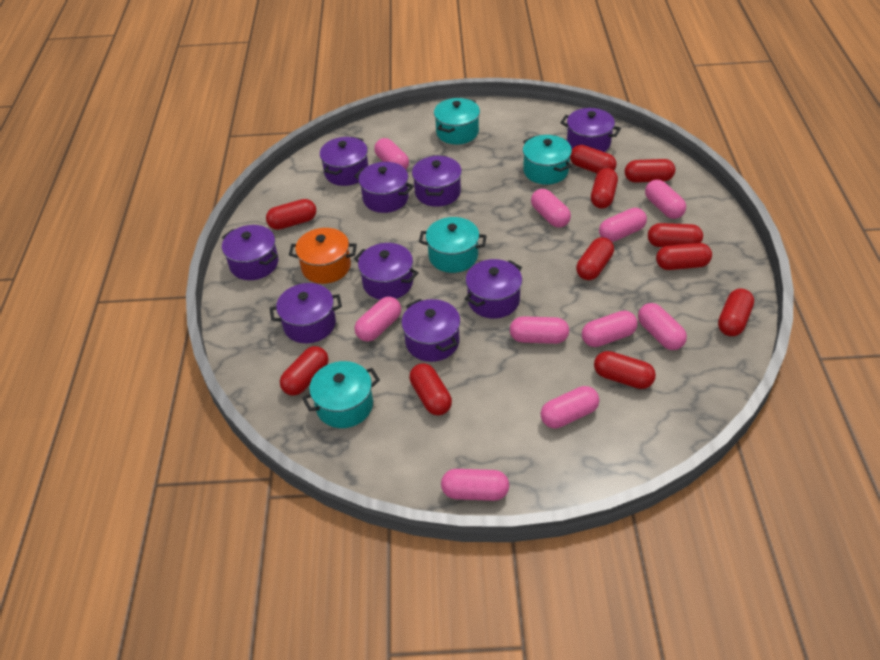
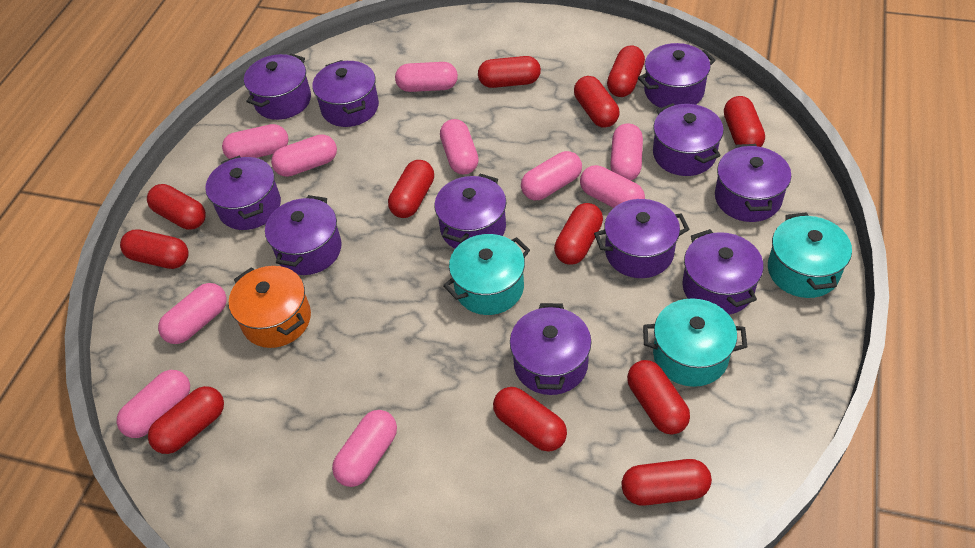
purple pot: [222,225,279,280] [270,283,342,343] [320,136,368,186] [354,162,414,213] [354,243,419,300] [402,299,460,362] [412,155,462,207] [465,259,522,319] [561,108,621,152] = 9 -> [205,156,281,230] [244,53,311,120] [265,195,342,275] [312,60,379,127] [434,174,506,249] [510,303,591,395] [594,199,689,278] [638,43,716,108] [653,103,724,176] [683,229,764,315] [715,144,791,222] = 11
red capsule: [266,199,316,230] [280,346,328,396] [409,363,452,415] [570,145,616,173] [576,237,614,280] [591,168,618,209] [594,351,656,389] [625,159,675,183] [648,223,703,247] [656,243,712,270] [718,289,754,336] = 11 -> [120,229,189,269] [147,184,206,230] [148,386,224,454] [388,160,434,218] [478,56,541,88] [493,387,567,452] [554,203,603,265] [574,76,619,128] [607,45,645,97] [622,459,712,506] [627,360,690,435] [724,96,765,147] = 12
turquoise pot: [302,361,380,428] [419,217,487,273] [434,98,480,144] [523,135,572,185] = 4 -> [443,234,530,315] [643,298,747,387] [768,212,852,298] = 3

